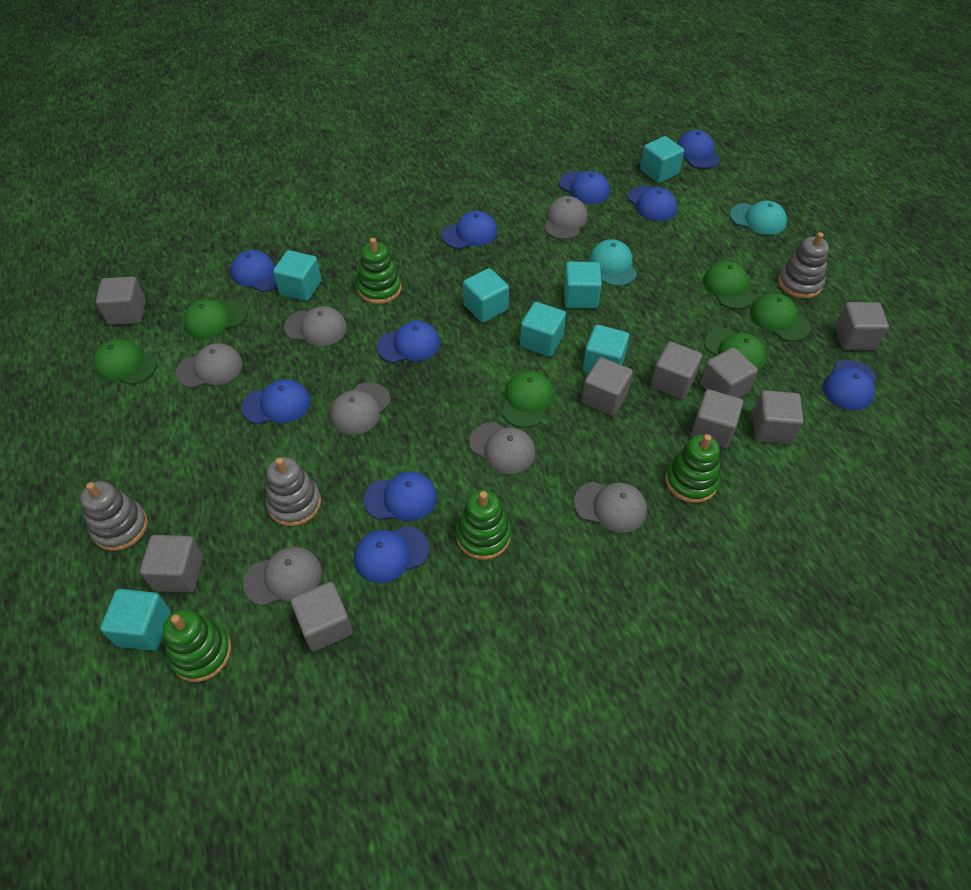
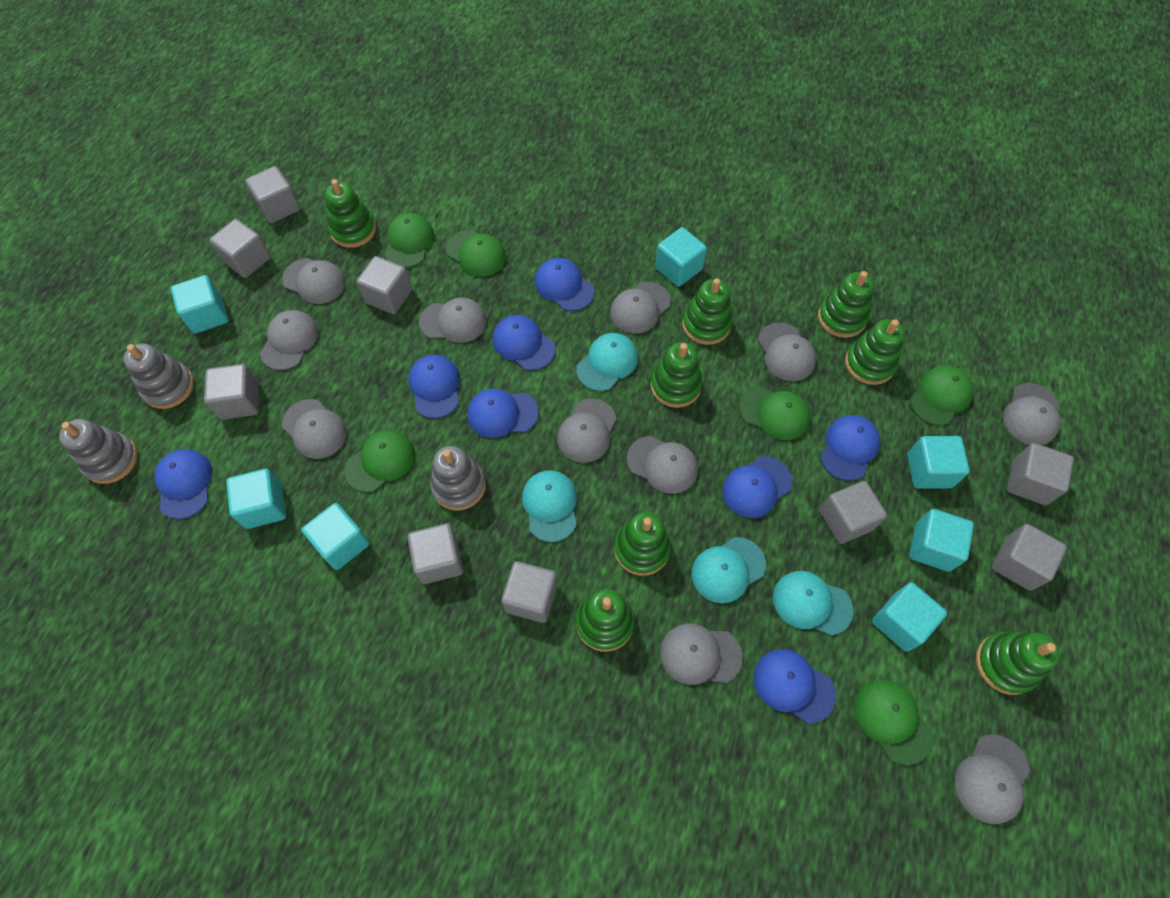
blue cap: [230,250,277,292] [242,379,310,424] [354,526,429,583] [363,472,437,521] [376,321,440,363] [442,211,497,249] [559,171,610,204] [628,185,677,221] [677,130,721,169] [823,360,876,411] = 10 -> [154,449,213,519] [409,355,460,418] [467,389,539,438] [493,315,555,371] [535,258,595,311] [722,456,792,518] [754,649,836,724] [820,415,881,481] = 8
green stacking toy: [163,610,231,682] [357,238,401,304] [456,490,511,560] [665,434,720,503] = 4 -> [325,179,376,248] [576,589,635,652] [614,512,671,576] [651,342,702,408] [682,278,732,345] [818,271,874,338] [845,319,905,385] [976,632,1060,695] = 8
grey cap: [176,343,243,388] [243,547,322,606] [284,306,347,346] [330,382,391,435] [469,422,536,474] [544,196,588,239] [574,482,647,533] = 7 -> [260,310,319,370] [282,258,346,304] [282,399,347,459] [419,297,487,343] [557,399,617,463] [610,282,671,334] [627,436,698,494] [660,623,743,685] [758,323,816,381] [955,734,1030,824] [1003,383,1060,445] = 11
turquoise cap: [589,239,637,286] [730,201,787,235] = 2 -> [522,471,577,542] [576,333,638,391] [692,537,766,603] [773,571,853,636] = 4

